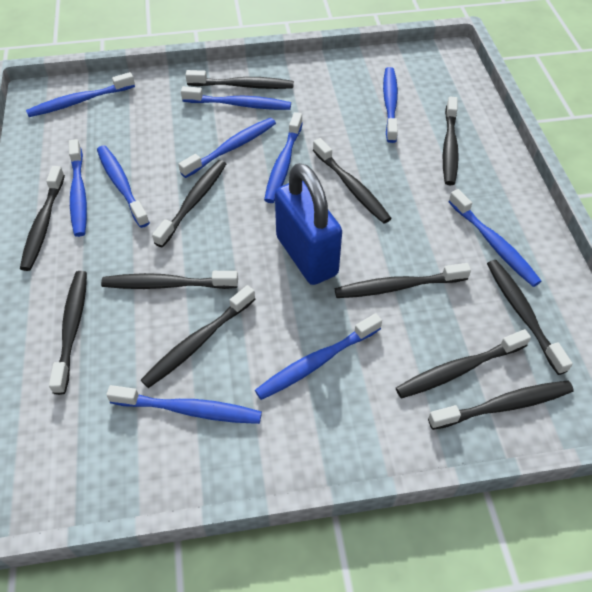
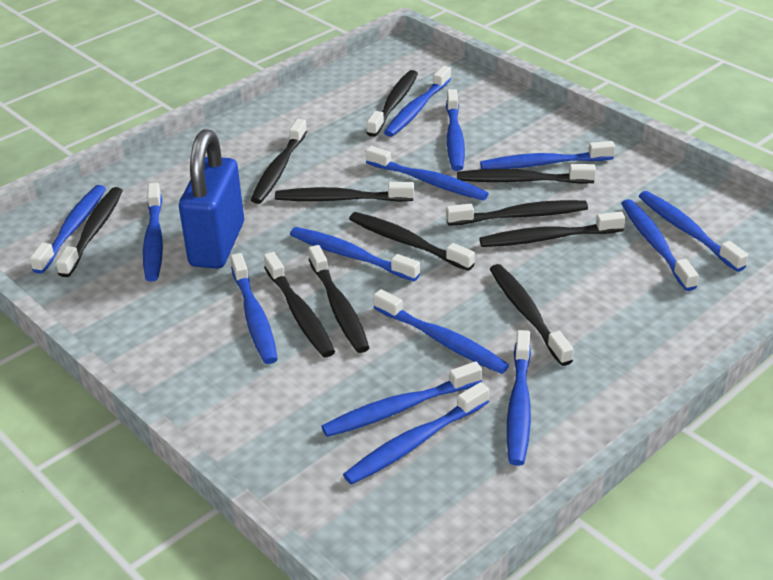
black toothbrush: [20,166,65,271] [49,271,87,395] [101,271,238,289] [141,285,255,388] [152,160,226,247] [185,70,294,89] [313,138,392,224] [335,263,471,298] [396,329,531,398] [428,381,574,430] [443,97,459,185] [487,260,573,375] = 12 -> [56,187,123,277] [251,119,307,204] [264,252,335,357] [275,182,414,202] [309,245,369,353] [349,212,475,271] [367,70,418,137] [446,200,588,226] [457,164,596,184] [479,212,625,247] [490,264,574,366] = 11
blue toothbrush: [26,72,135,117] [69,139,87,237] [97,145,150,228] [106,385,262,424] [178,118,276,178] [181,86,291,110] [255,313,382,400] [264,112,303,203] [383,67,398,143] [448,189,542,287] = 10 -> [30,185,106,274] [143,183,163,282] [230,253,277,364] [290,227,420,281] [321,361,482,437] [343,382,489,485] [366,146,489,201] [373,289,509,374] [384,66,451,137] [446,89,465,171] [480,141,615,169] [507,330,531,466] [621,199,699,291] [639,191,748,272] = 14

